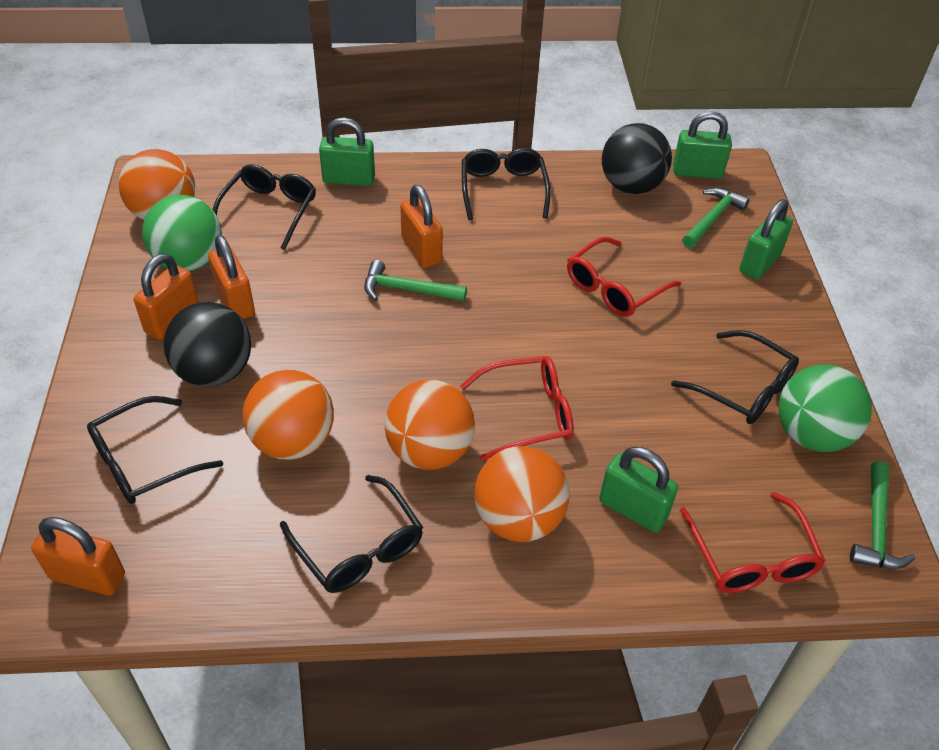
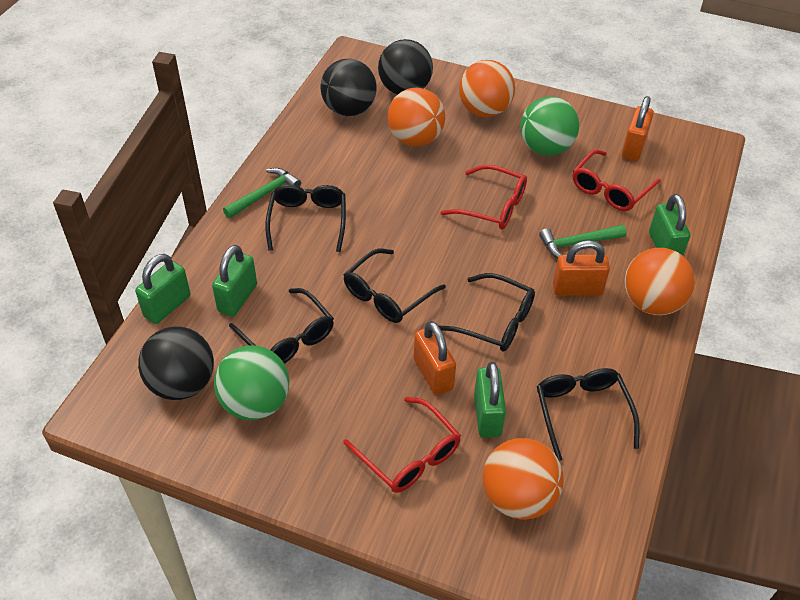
black ball: [163,302,251,387] [602,123,672,194] = 2 -> [138,327,214,400] [321,59,377,116] [378,39,433,94] = 3
green hammer: [364,260,467,301] [682,188,750,248] [850,461,915,569] = 3 -> [223,168,301,218] [539,225,627,258] = 2
orange padlock: [31,517,125,595] [134,254,199,340] [208,235,255,319] [400,185,443,268] = 4 -> [414,321,456,395] [553,240,610,296] [622,96,654,161] = 3

